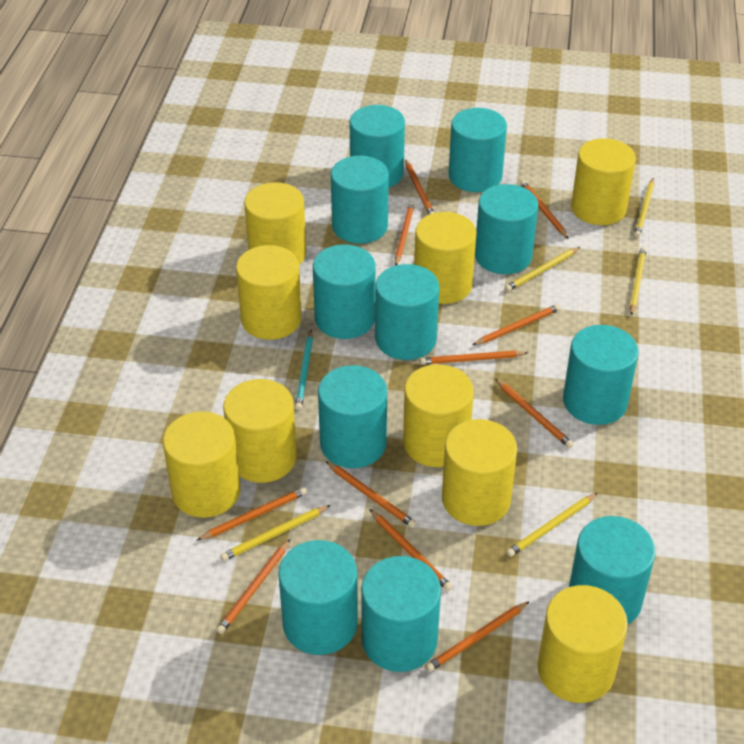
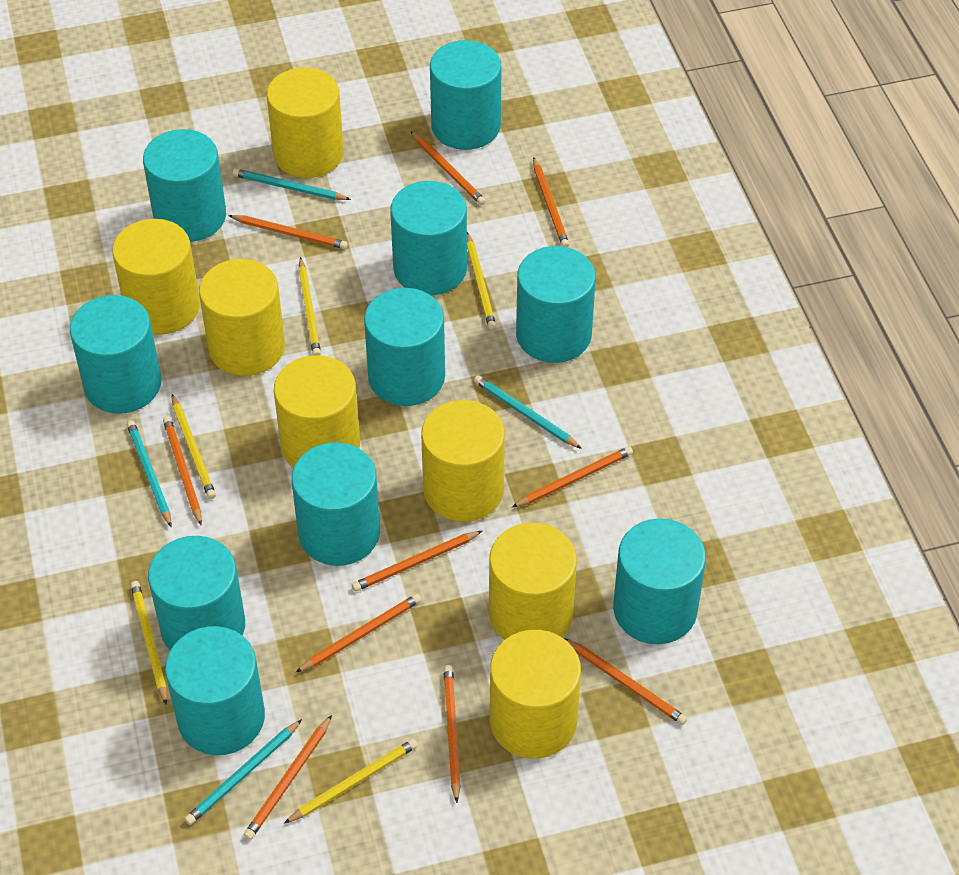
orange pencil: [196,487,307,541] [217,539,290,634] [325,461,416,528] [369,509,452,591] [395,202,415,266] [405,159,434,215] [420,350,528,365] [425,601,530,672] [473,304,561,345] [495,379,574,448] [520,180,569,239] = 11 -> [163,416,202,525] [228,215,348,249] [244,715,332,840] [296,594,421,672] [352,531,482,592] [411,131,486,205] [443,665,461,803] [512,446,633,507] [533,157,569,247] [563,638,687,725] = 10
turquoise cylinder: [278,540,358,655] [313,245,375,339] [318,365,387,468] [331,156,389,244] [350,105,405,187] [361,556,441,672] [375,264,439,360] [449,108,507,192] [475,184,538,274] [563,325,639,425] [569,516,656,624] = 11 -> [70,295,161,414] [143,129,226,242] [148,536,245,650] [165,626,265,755] [292,442,380,566] [364,288,445,406] [390,181,467,295] [430,40,502,150] [516,246,596,363] [613,518,706,644] = 10
turquoise pencil: [295,330,313,410] = 1 -> [127,420,172,527] [185,719,302,825] [233,169,351,200] [474,375,582,449] = 4
yellow cylinder: [163,411,241,518] [223,379,297,483] [236,245,302,340] [244,182,306,265] [403,364,474,467] [414,212,476,304] [442,419,517,526] [537,585,628,703] [571,138,636,225] = 9 -> [112,219,200,335] [199,259,285,376] [267,67,344,178] [274,355,360,468] [421,400,505,522] [489,523,577,640] [490,630,581,759] = 7

